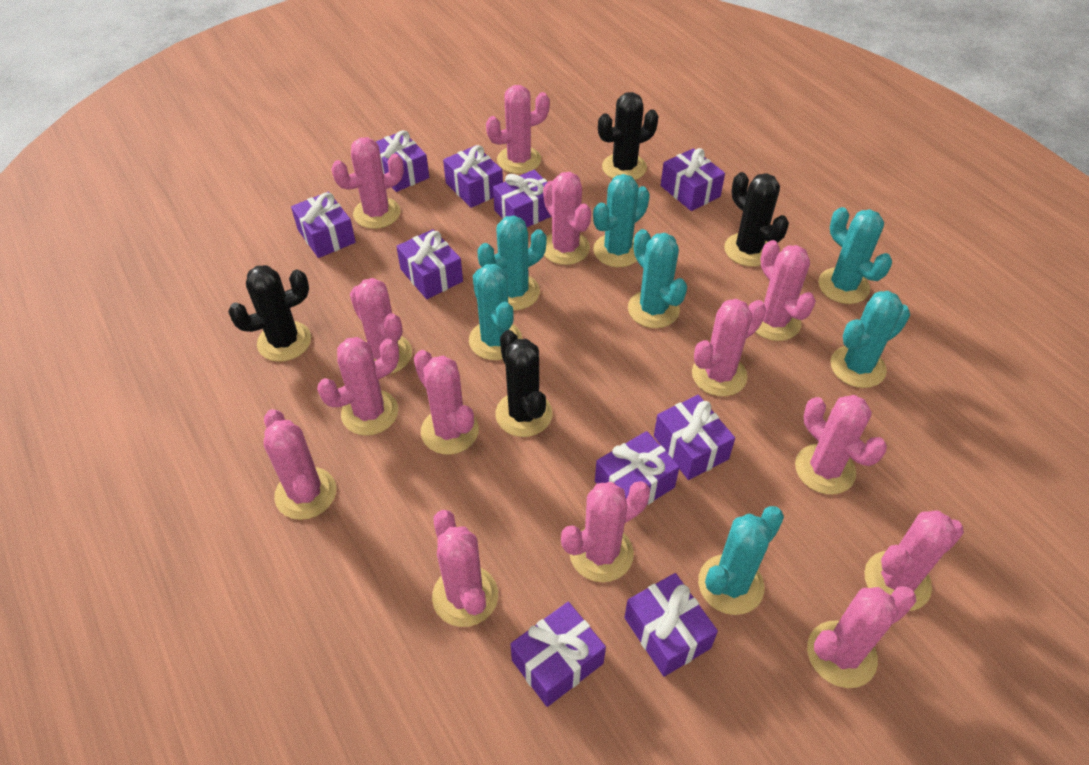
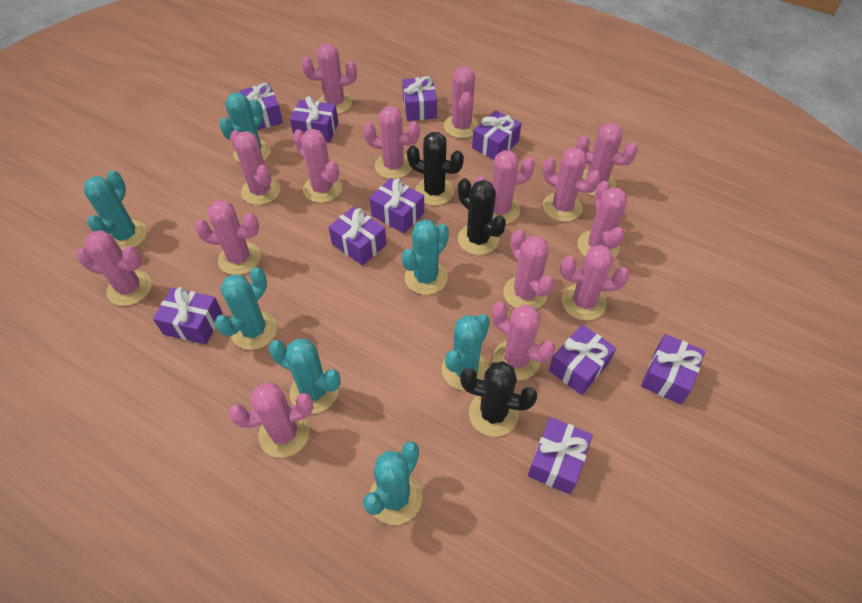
black cactus: [228,265,311,362] [495,330,553,437] [598,92,658,180] [724,172,789,267] = 4 -> [407,132,464,206] [458,178,506,255] [460,361,537,437] = 3
pink cactus: [264,409,336,520] [317,337,399,436] [331,137,404,229] [350,278,412,374] [414,350,479,455] [432,510,498,627] [486,85,550,174] [543,172,591,265] [561,481,650,582] [692,299,766,396] [756,240,816,341] [795,395,887,495] [807,586,916,688] [864,510,964,611] = 14 -> [76,230,152,306] [194,200,261,275] [228,383,314,458] [230,130,281,205] [293,129,342,203] [301,43,357,114] [363,106,420,179] [444,66,479,138] [475,150,535,224] [492,302,555,380] [503,229,554,309] [542,147,601,222] [560,245,630,321] [576,123,638,196] [577,181,627,258] = 15

